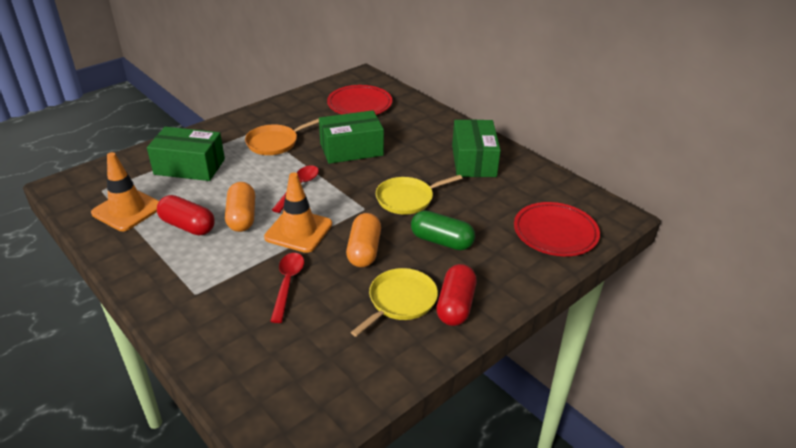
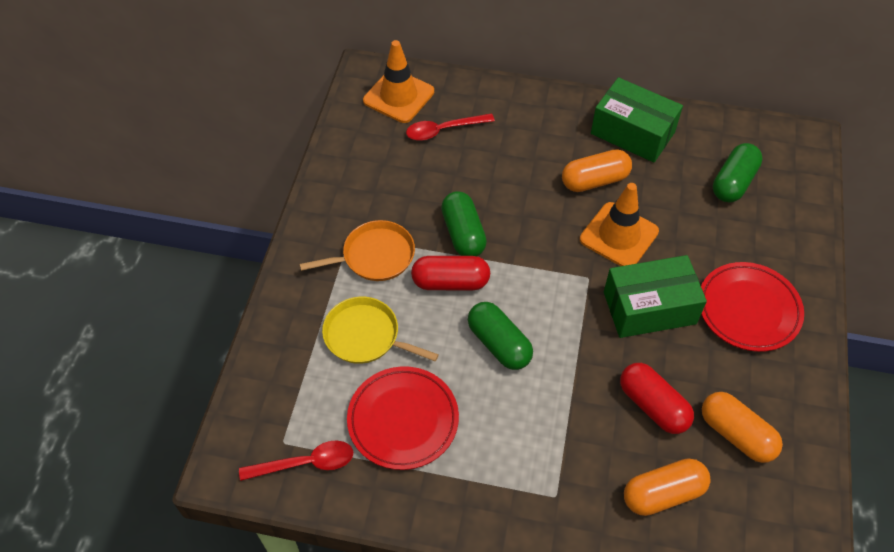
green box: [147,127,225,181] [319,110,384,164] [452,119,501,177] = 3 -> [591,77,683,163] [604,255,707,338] = 2
green capsule: [411,211,475,250] = 1 -> [441,191,487,256] [468,302,533,370] [713,143,763,202] = 3
orange capsule: [225,182,255,232] [346,213,381,267] = 2 -> [562,149,632,192] [624,458,710,516] [702,392,783,463] = 3
yellow pan: [351,268,438,337] [376,175,462,215] = 2 -> [322,297,439,364] = 1

